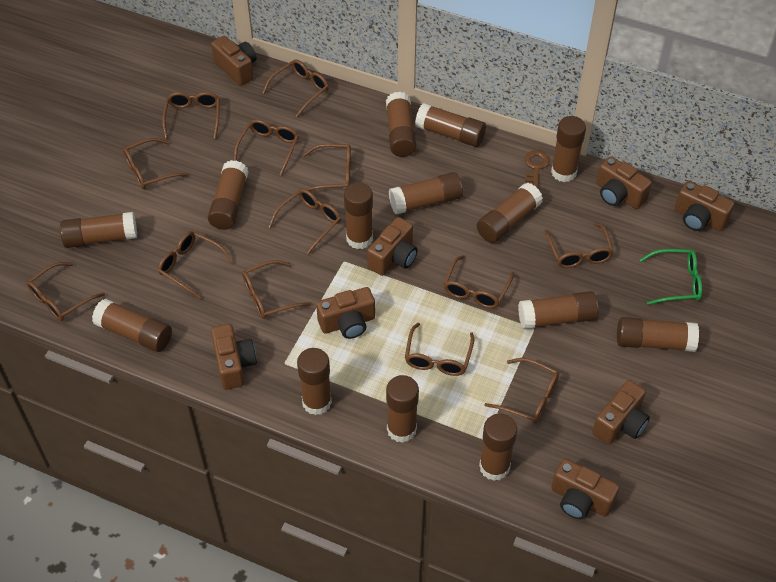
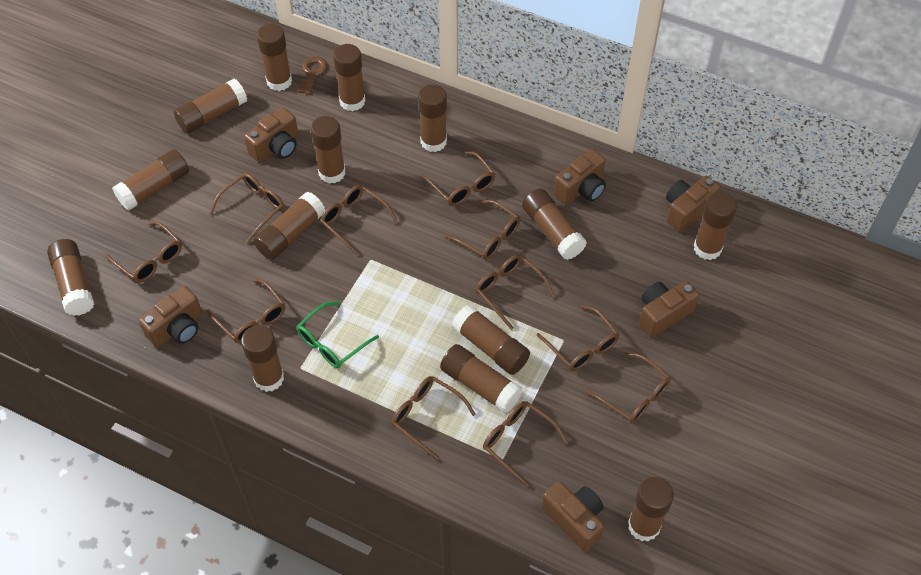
brown camera: [211,36,256,86] [211,324,257,390] [316,287,375,339] [367,217,418,276] [551,459,620,520] [592,380,650,445] [597,156,652,209] [675,181,735,231] = 8 -> [139,286,202,347] [244,108,298,163] [541,481,604,552] [554,149,606,205] [639,281,699,338] [666,176,720,232] = 6
brown glasses: [27,262,105,321] [123,138,189,189] [158,231,234,299] [162,92,220,139] [234,119,299,176] [242,260,312,319] [262,59,329,117] [268,189,341,255] [303,144,351,191] [405,323,474,376] [443,255,514,309] [484,358,559,424] [545,222,614,268] = 13 -> [105,221,182,283] [207,279,285,343] [209,173,284,243] [320,185,398,256] [392,376,476,460] [421,151,495,206] [444,200,520,260] [475,255,555,330] [483,401,568,487] [536,305,620,371] [586,353,671,424] = 11

